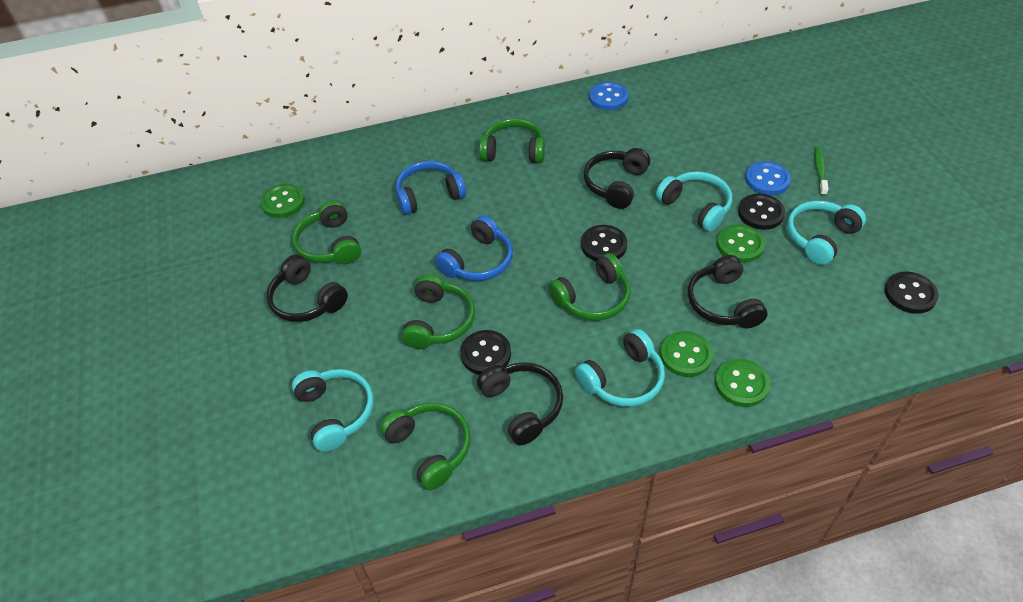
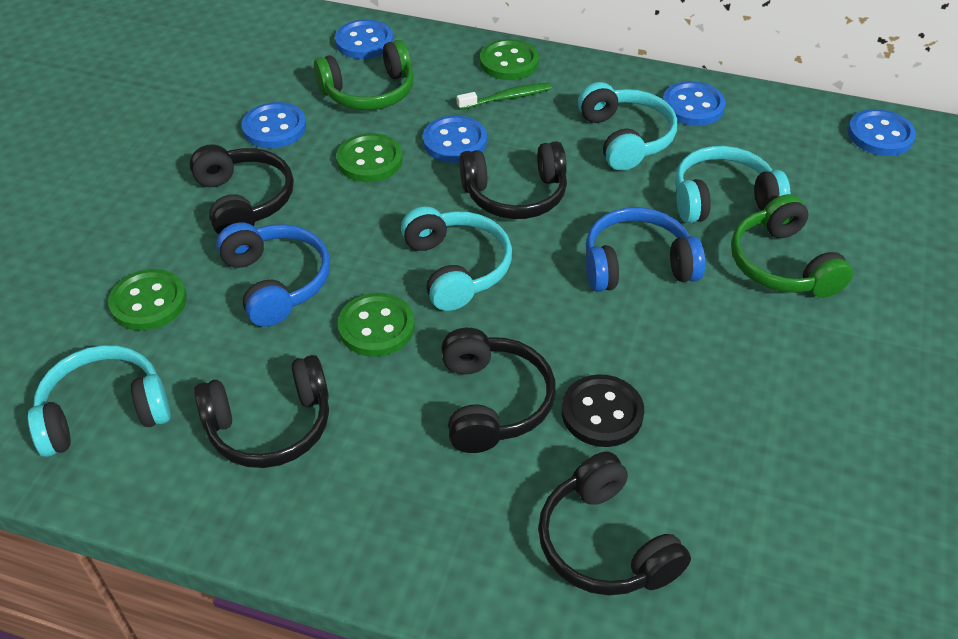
black button: [460,330,511,375] [581,225,627,261] [738,194,785,230] [885,272,939,314] = 4 -> [562,374,644,447] = 1
black headphones: [267,254,348,322] [477,362,563,445] [584,148,650,209] [688,255,768,328] = 4 -> [189,144,294,235] [194,355,329,468] [441,328,556,453] [459,141,567,219] [538,451,691,595] = 5
blue button: [589,82,628,110] [745,161,791,195] = 2 -> [242,102,306,148] [335,20,393,59] [423,115,487,163] [663,81,726,126] [848,109,916,156] = 5
green headphones: [292,200,361,264] [380,403,471,490] [402,274,475,349] [479,118,545,163] [548,253,631,321] = 5 -> [314,40,414,110] [731,194,853,298] = 2

